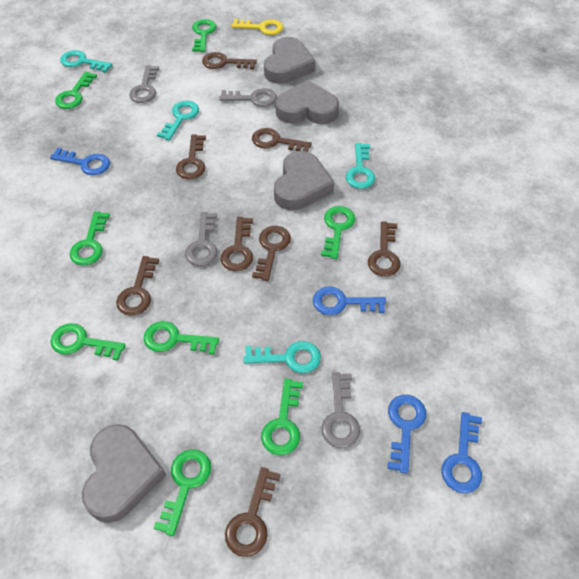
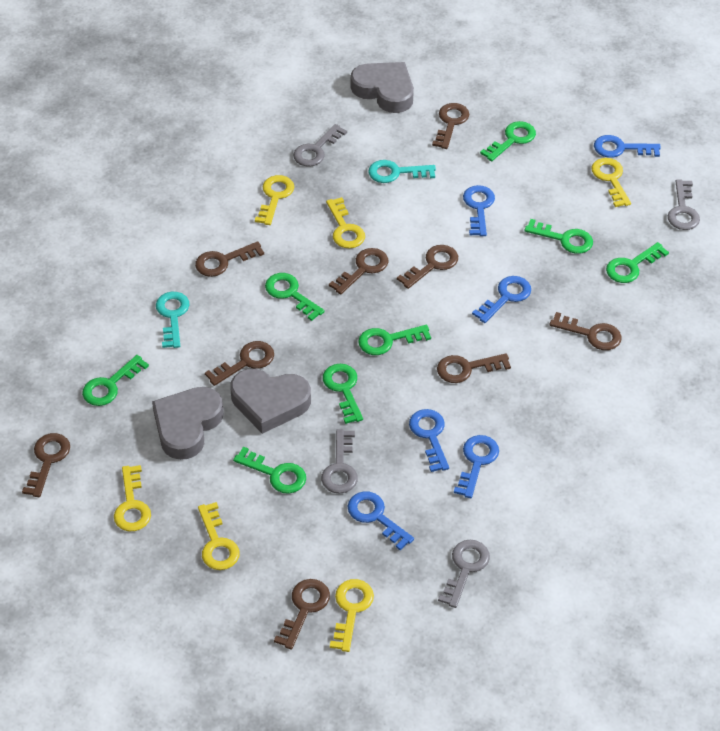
blue key: [50,148,110,175] [313,287,386,315] [387,395,426,474] [441,412,482,493] = 4 -> [347,491,414,550] [409,409,449,472] [454,435,499,498] [463,185,495,236] [472,276,531,323] [594,135,661,158] = 6
brown key: [116,256,159,316] [176,135,206,179] [202,52,257,69] [221,217,253,271] [225,467,281,557] [252,128,312,152] [252,226,291,281] [368,221,400,277] = 8 -> [22,433,70,497] [195,241,264,277] [205,341,274,386] [274,579,330,650] [329,248,388,294] [397,245,458,289] [432,103,470,149] [437,353,511,383] [549,312,622,350] = 9
grey heart: [82,424,166,523] [264,37,316,84] [274,151,334,211] [275,80,339,124] = 4 -> [152,387,224,460] [230,369,311,434] [351,62,414,113] = 3
turquoise key: [60,50,112,73] [157,101,199,141] [243,341,321,373] [346,143,375,189] = 4 -> [156,292,189,348] [368,160,436,183] = 2
yellow key: [232,19,283,35] = 1 -> [114,465,151,531] [198,502,240,570] [255,175,294,225] [326,197,365,249] [330,579,374,652] [592,158,631,207] = 6

